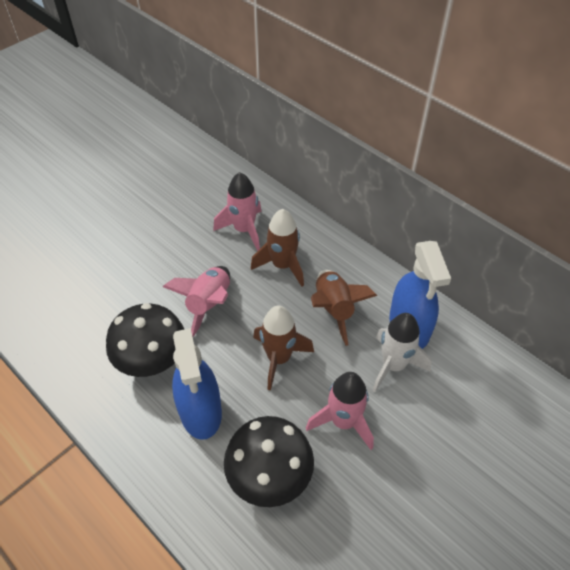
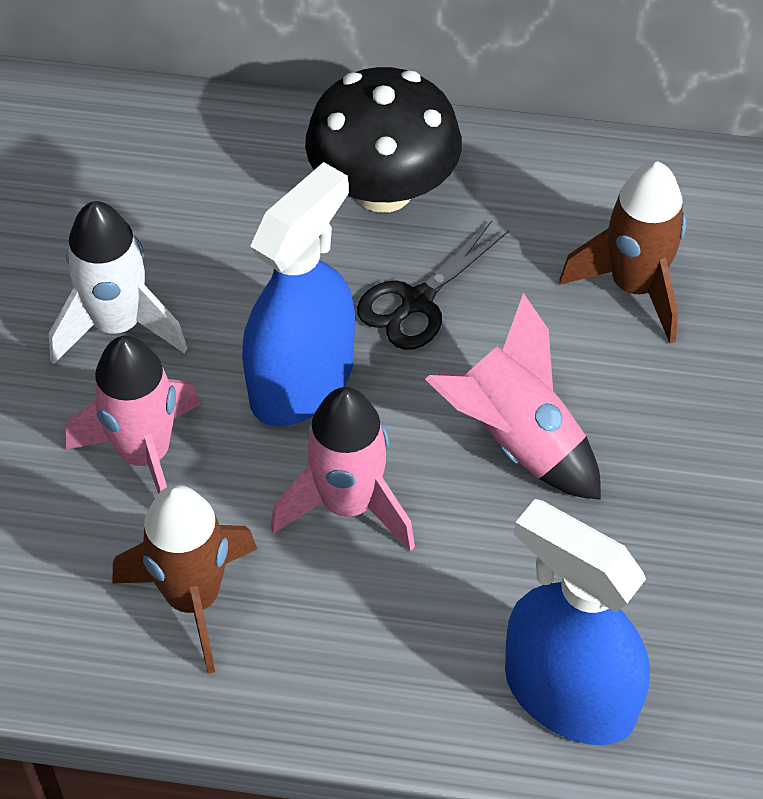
black mushroom: [106,303,184,377] [224,416,314,507] = 2 -> [305,67,462,213] = 1
black scissors: none = 0 -> [357,221,509,350] = 1
brown rocket: [251,209,304,287] [253,305,314,391] [311,270,377,346] = 3 -> [112,485,257,674] [559,161,687,343] = 2

